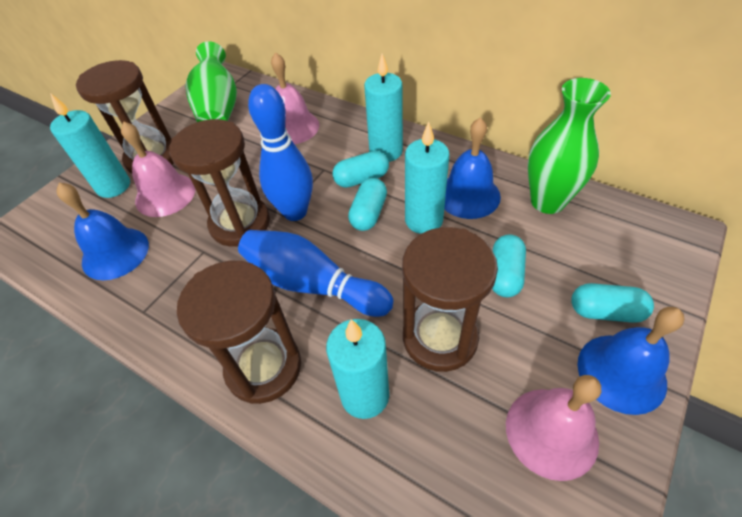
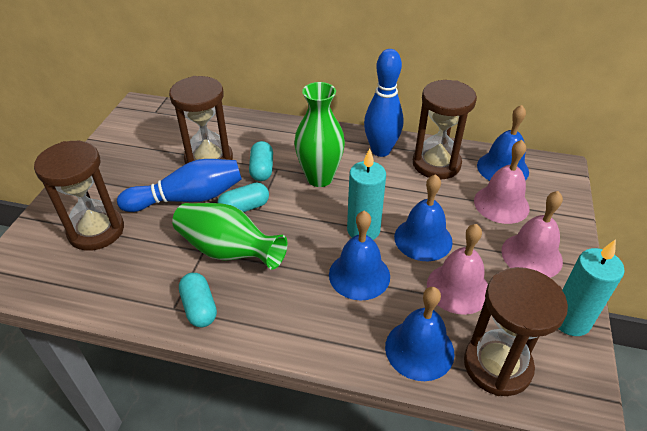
blue bell: [57,183,149,280] [444,117,501,219] [577,307,685,415] = 3 -> [329,211,390,300] [385,287,454,381] [394,174,453,261] [477,105,529,181] = 4
turquoise candle: [50,93,130,198] [326,319,389,419] [364,54,403,162] [405,122,449,234] = 4 -> [347,148,386,240] [558,239,625,336] = 2
turquoise capsule: [332,151,389,188] [348,178,387,231] [492,234,526,297] [571,283,654,323] = 4 -> [179,273,217,327] [218,183,269,212] [249,141,273,181] = 3

